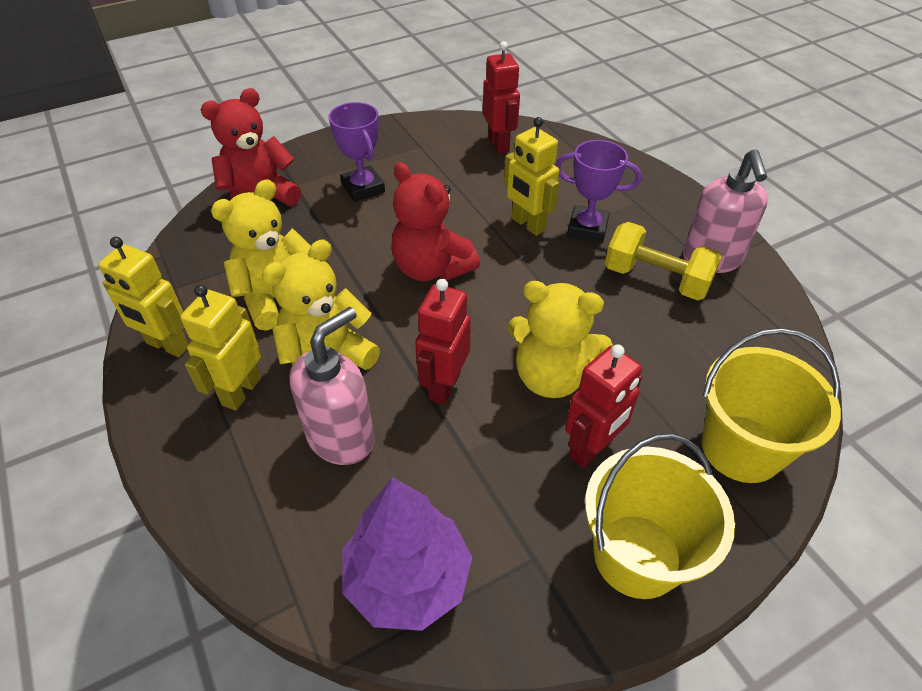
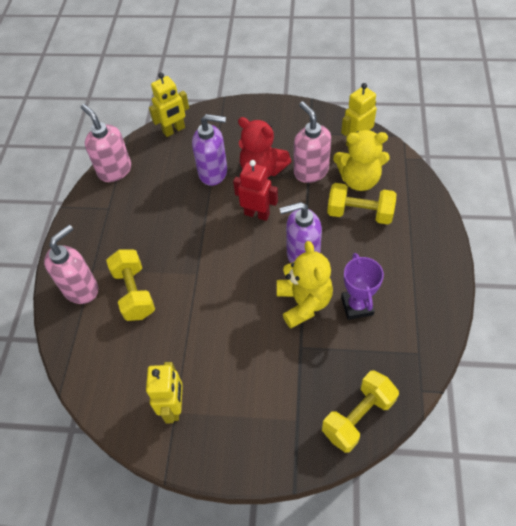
pink soap dispenser: [289,307,375,465] [683,149,768,273] = 2 -> [44,225,98,304] [81,104,131,182] [294,102,331,183] = 3
purple soap dispenser: none = 0 -> [192,114,227,186] [279,202,322,263] = 2
purple tree: [342,477,472,631] = 1 -> none = 0
purple trophy: [329,102,385,202] [555,140,642,243] = 2 -> [341,253,384,320] = 1
red robot: [415,279,471,405] [483,41,520,154] [565,344,642,468] = 3 -> [233,160,278,221] = 1
red teddy bear: [201,88,301,206] [391,162,480,281] = 2 -> [238,117,291,178] = 1
yellow bucket: [585,433,735,599] [702,328,841,483] = 2 -> none = 0
yellow dumbbell: [605,222,722,300] = 1 -> [106,249,155,321] [322,371,399,453] [327,183,396,224] = 3
yellow teddy bear: [211,179,311,331] [262,240,380,370] [508,281,613,398] = 3 -> [277,241,333,328] [333,130,390,191] = 2

